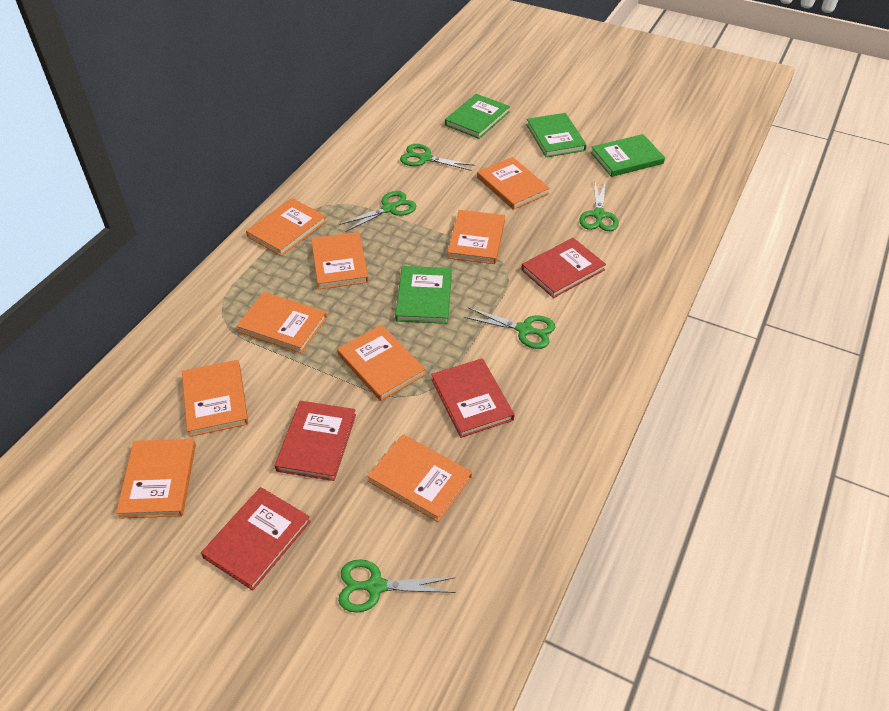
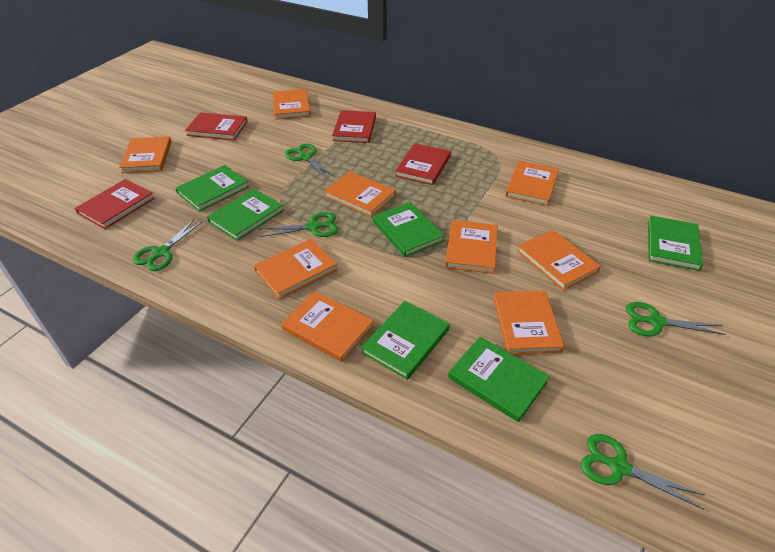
green book: [395,266,452,324] [445,94,510,139] [526,113,587,157] [591,134,665,177] = 4 -> [176,165,249,212] [207,189,284,241] [361,301,450,380] [373,202,444,257] [448,336,550,422] [648,216,703,271] = 6

